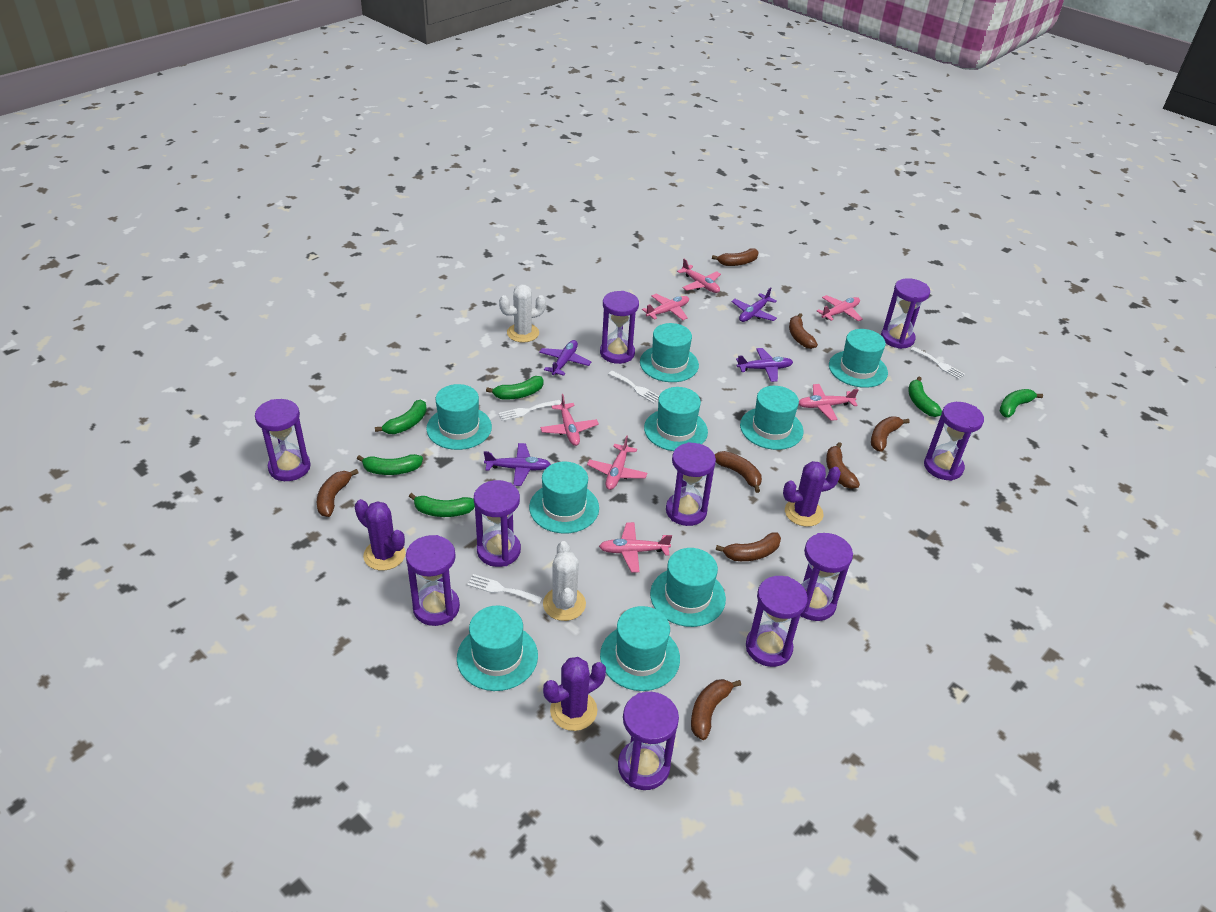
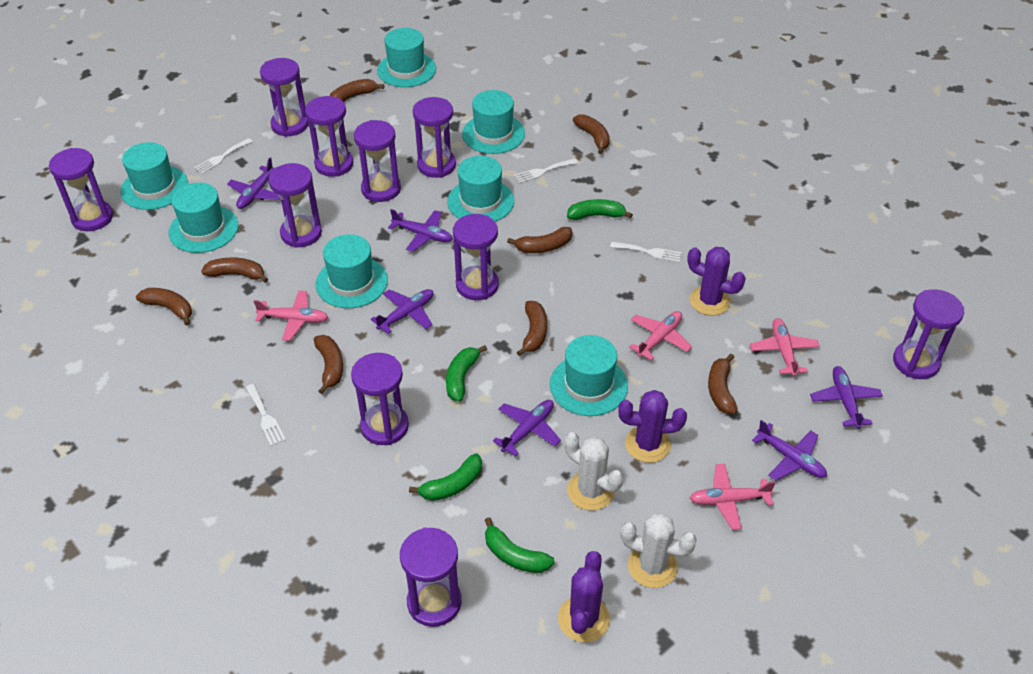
green banana: [357,454,423,475] [375,400,427,434] [409,493,475,517] [486,376,544,400] [908,377,942,417] [1000,389,1043,418] = 6 -> [409,453,482,501] [446,345,487,402] [485,517,555,573] [567,199,633,220] = 4
pink plane: [540,394,599,446] [587,435,647,490] [599,522,672,572] [642,294,689,320] [677,259,721,293] [799,384,859,421] [817,295,863,322] = 7 -> [253,290,328,341] [629,311,692,361] [689,464,776,530] [750,318,820,377] = 4
purple plane: [484,443,551,486] [539,340,591,376] [731,287,777,322] [736,348,793,382] = 4 -> [227,157,280,209] [371,289,434,334] [388,209,453,252] [493,400,561,457] [752,420,827,481] [810,366,883,429] = 6
turquoise hat: [426,384,492,450] [457,606,538,691] [529,462,599,534] [600,606,680,691] [640,323,699,382] [644,387,708,451] [650,548,726,627] [740,386,804,450] [829,329,888,388] = 9 -> [120,142,188,210] [169,183,239,253] [316,234,388,308] [377,28,436,87] [447,156,514,222] [462,90,525,154] [550,335,628,416] = 7

